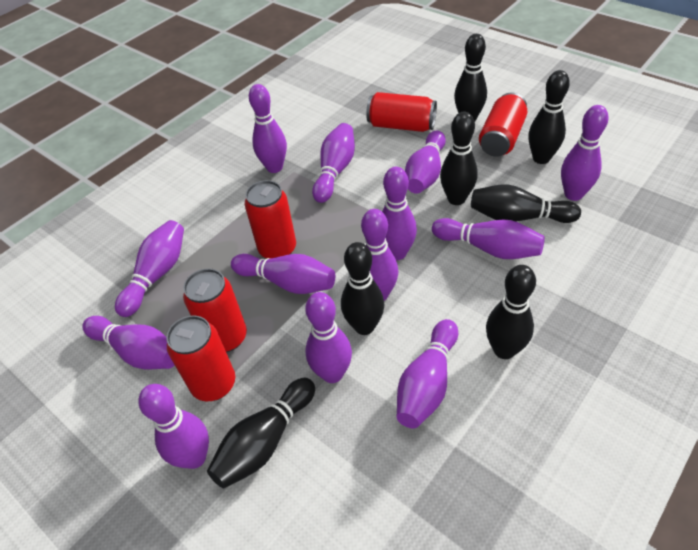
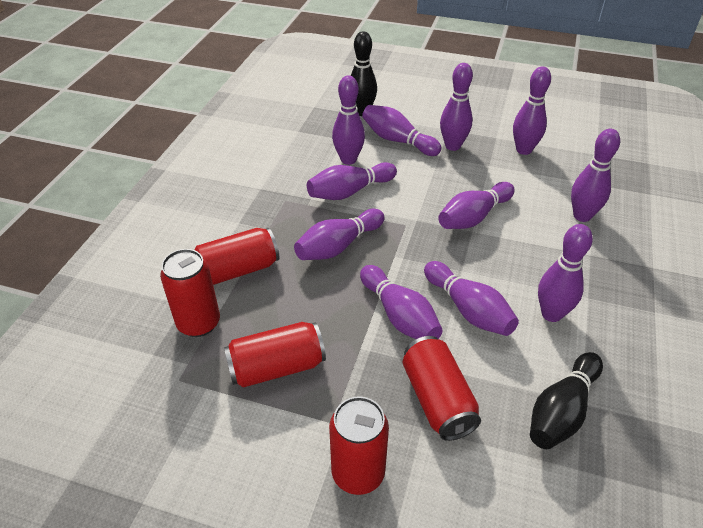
black bowling pin: [207,378,315,488] [341,242,384,335] [440,112,478,205] [454,34,487,121] [471,184,581,223] [486,265,536,359] [529,70,570,164] = 7 -> [351,31,377,116] [530,352,603,449] = 2
purple bowling pin: [82,316,175,369] [115,220,184,317] [138,384,209,469] [231,254,335,294] [249,84,287,173] [305,292,352,383] [312,123,355,203] [361,209,398,301] [382,167,417,260] [397,319,458,428] [405,130,446,194] [432,218,545,259] [561,105,609,201] = 13 -> [294,209,384,260] [307,162,397,200] [332,76,365,165] [360,265,442,339] [362,105,441,156] [424,261,519,336] [438,182,515,229] [440,63,473,151] [513,66,551,155] [538,224,593,322] [571,129,620,222] = 11

